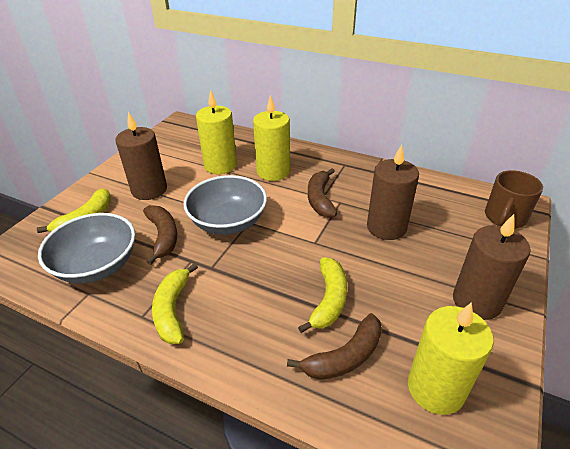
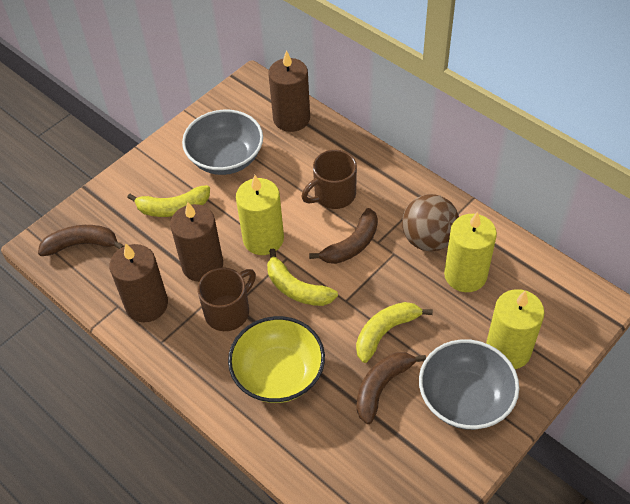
brown ball: none = 0 -> [402,194,459,252] = 1
brown mug: [485,170,543,229] = 1 -> [197,267,256,331] [302,150,357,209] = 2
yellow bowl: none = 0 -> [228,316,325,403] = 1

